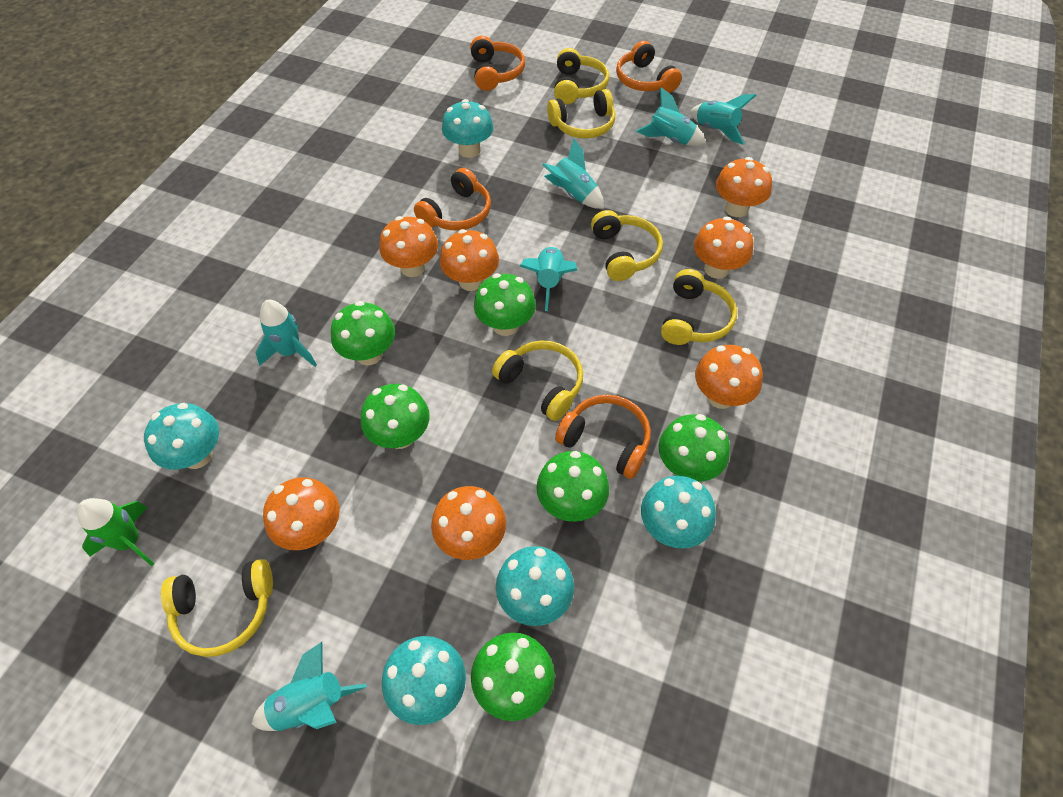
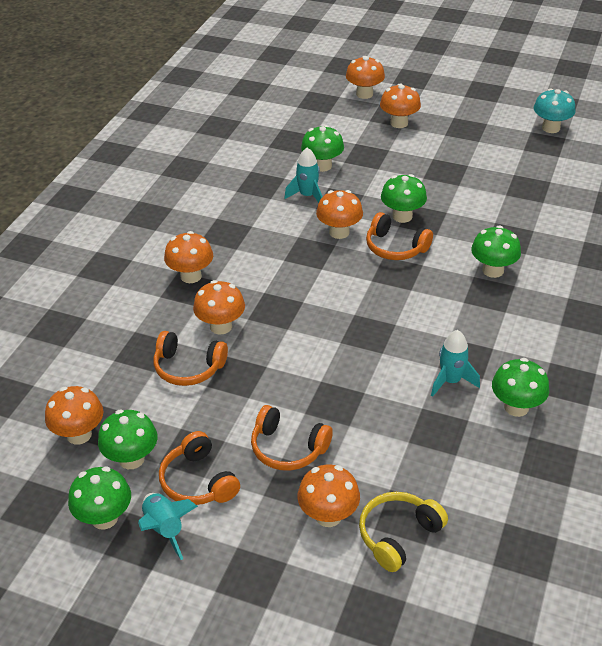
green rocket: [77,498,155,566] = 1 -> none = 0
turquoise mushroom: [144,403,219,469] [382,636,466,725] [442,99,493,158] [496,546,574,626] [641,476,716,548] = 5 -> [533,88,576,133] = 1
turquoise rocket: [252,642,367,731] [256,300,317,367] [519,247,578,311] [542,138,604,209] [636,87,706,146] [690,94,756,145] = 6 -> [138,493,198,560] [284,147,323,203] [431,330,480,397] = 3
yellow headphones: [161,559,273,657] [492,340,583,421] [547,89,615,138] [554,48,609,104] [591,210,663,281] [661,269,737,345] = 6 -> [359,492,448,572] = 1

